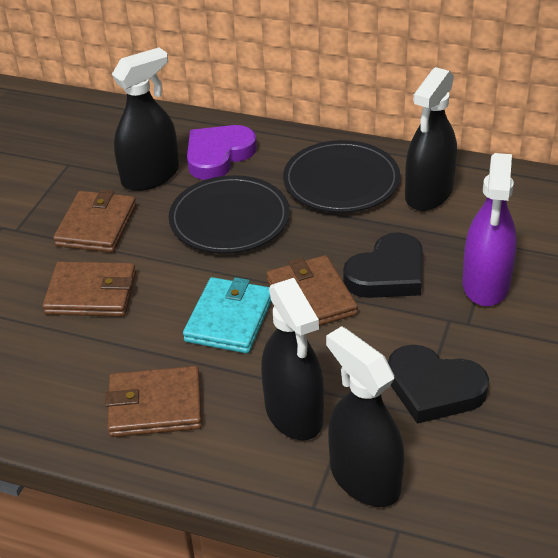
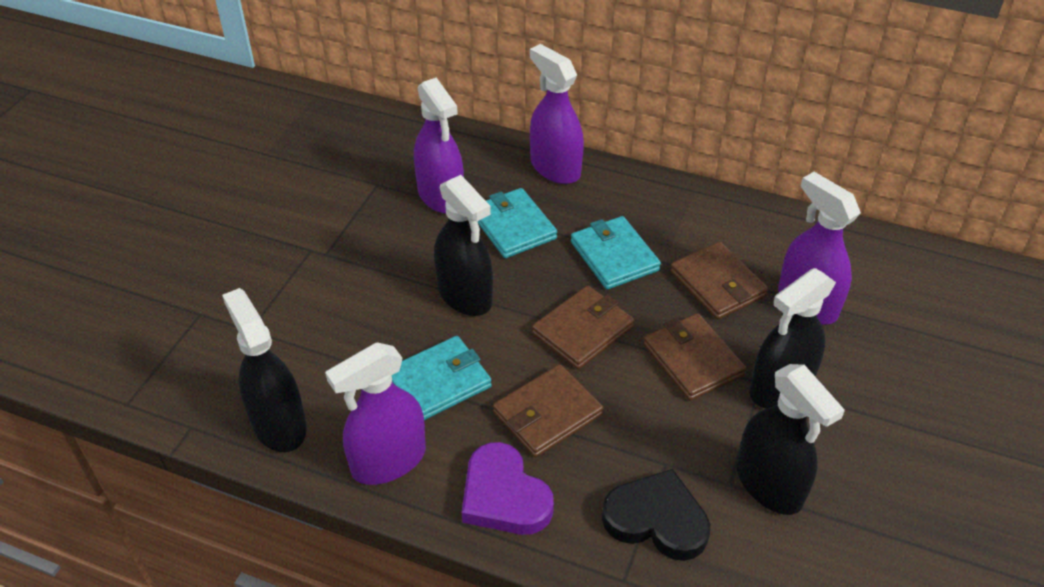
black heart: [343,232,423,298] [388,345,489,424] = 2 -> [602,469,710,561] = 1
black plate: [169,175,290,254] [283,140,400,213] = 2 -> none = 0
purple spray bottle: [463,153,517,306] = 1 -> [325,342,426,485] [414,77,464,214] [530,44,584,184] [778,172,861,325] = 4
turquoise wallet: [183,277,271,354] = 1 -> [392,336,492,420] [478,188,557,258] [571,216,661,289] = 3

